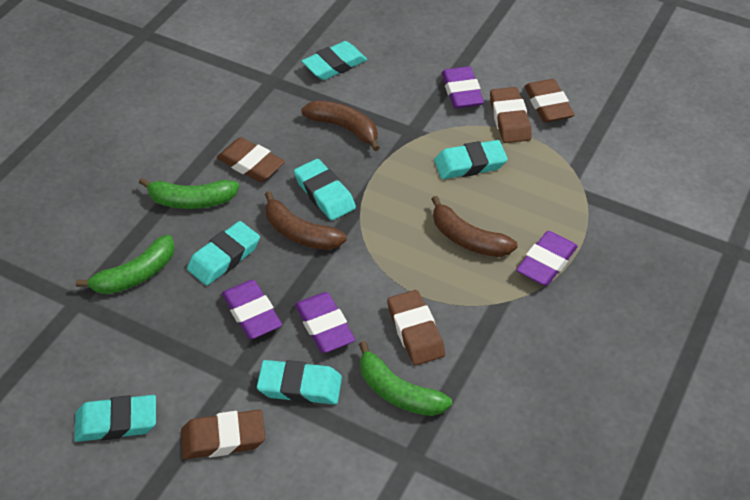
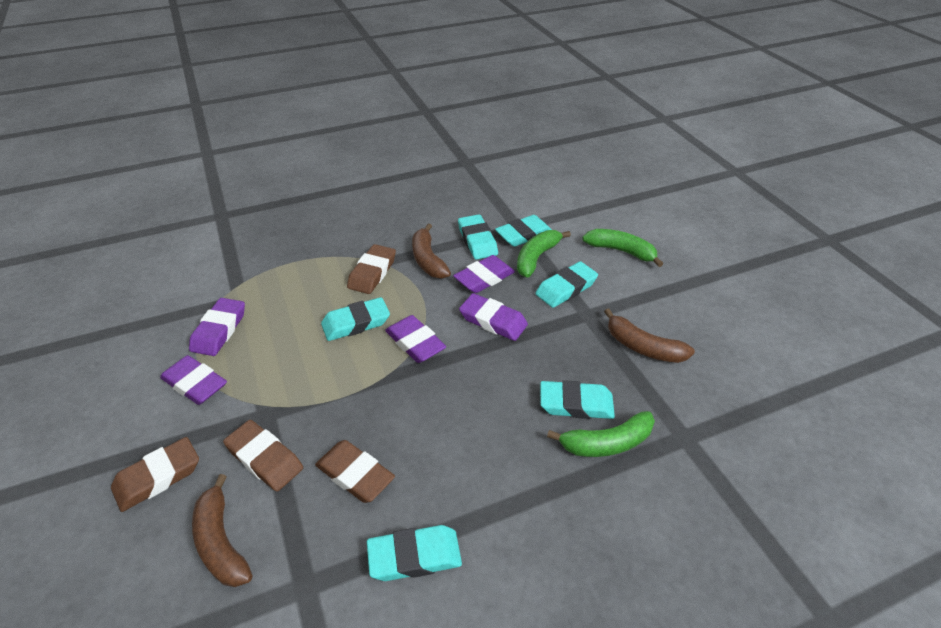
brown eraser: [181,409,265,459] [217,137,285,182] [387,290,445,365] [490,87,532,143] [525,79,574,122] = 5 -> [111,437,199,512] [223,420,303,492] [315,440,395,503] [347,244,396,294] = 4
purple eraser: [222,280,282,339] [295,292,355,353] [442,66,484,109] [516,231,578,286] = 4 -> [160,355,227,405] [189,298,245,356] [385,315,446,363] [453,255,515,293] [459,293,528,341] = 5

